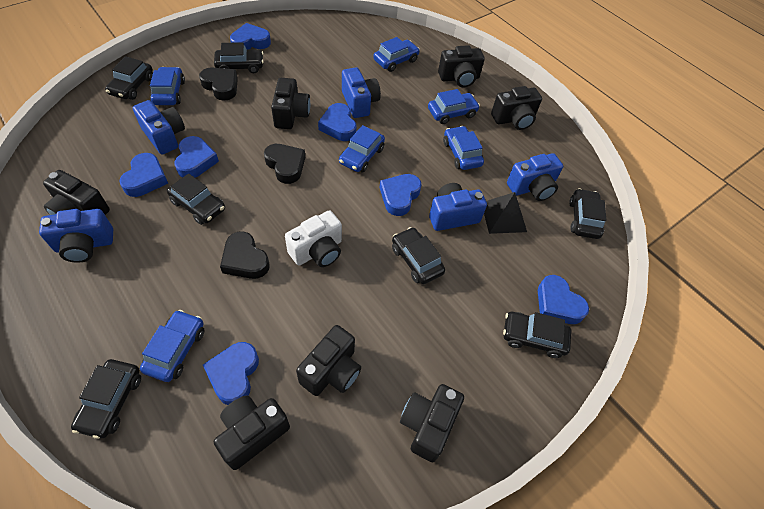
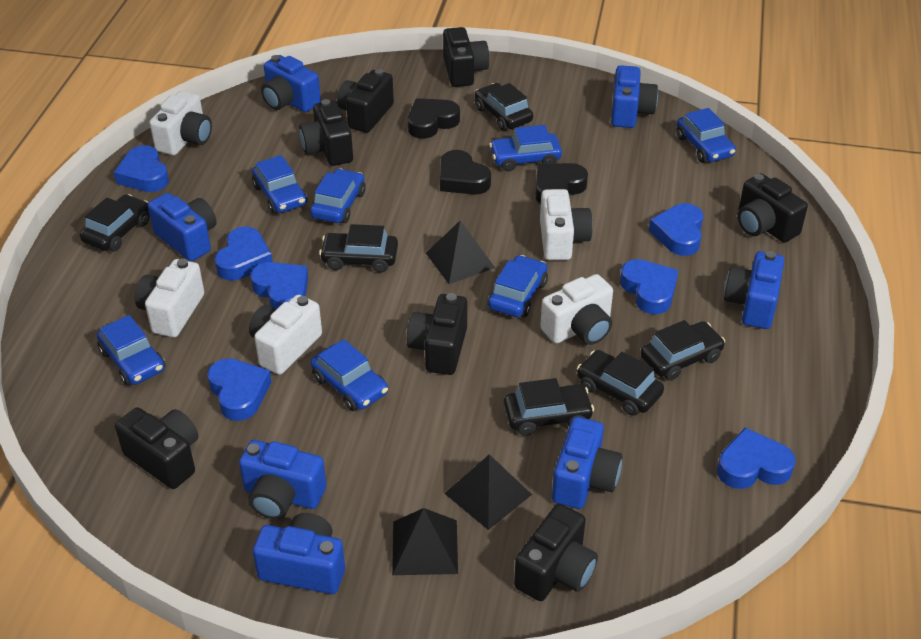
black car: [71,359,141,439] [105,56,153,100] [167,174,225,225] [214,42,264,73] [392,227,445,284] [503,312,571,358] [569,188,606,239] = 7 -> [80,194,150,252] [319,224,398,273] [475,83,533,131] [504,378,594,436] [577,350,664,416] [640,320,725,381] = 6
black pyramid: [484,192,527,234] = 1 -> [392,508,458,575] [426,221,495,284] [444,454,532,530] = 3
blue camera: [39,209,113,263] [133,100,185,154] [342,68,381,118] [429,183,487,231] [507,153,563,201] = 5 -> [148,193,217,261] [239,440,326,519] [253,513,345,594] [261,55,321,112] [552,417,622,509] [611,65,658,128] [724,251,784,329] = 7
blue car: [140,310,204,382] [150,67,185,105] [339,125,385,172] [373,37,420,72] [428,89,480,124] [443,126,484,170] = 6 -> [97,315,166,386] [252,155,307,214] [310,169,366,223] [311,339,388,411] [488,255,548,318] [489,125,562,171] [676,108,736,163] = 7
white camera: [285,210,342,267] = 1 -> [135,259,204,337] [149,91,212,155] [249,295,322,375] [540,189,593,260] [540,274,613,345] = 5

